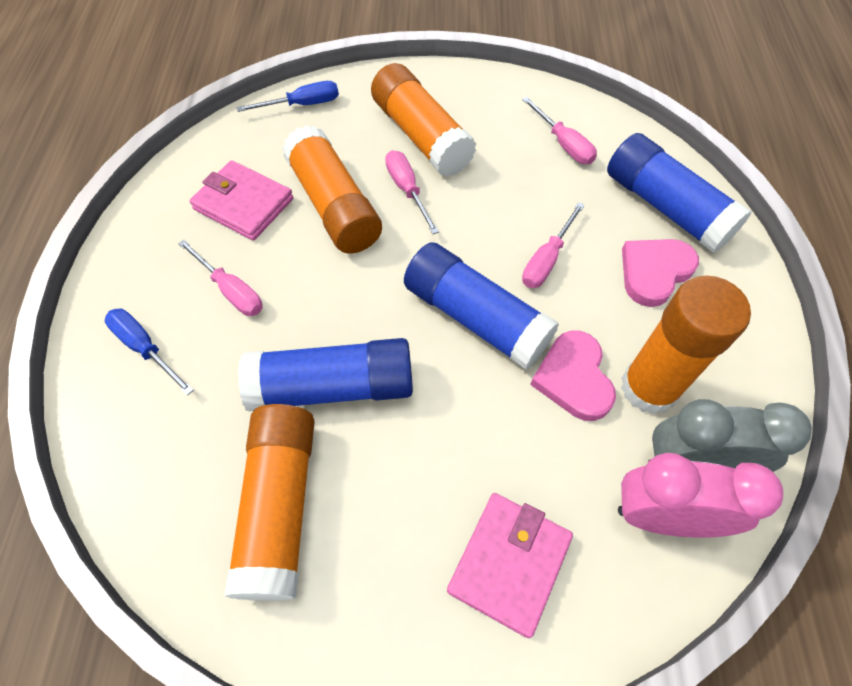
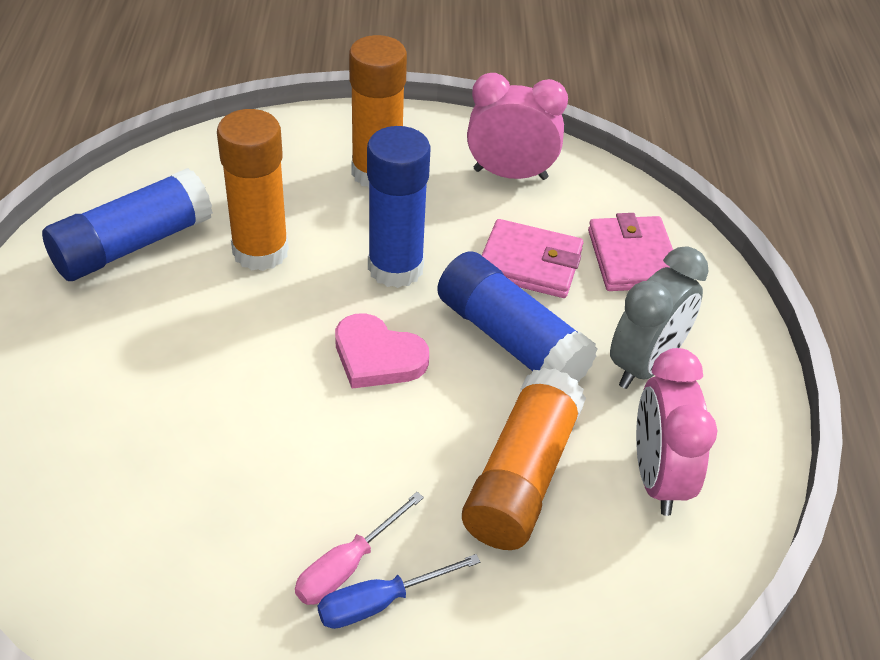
blue screwdriver: [105,308,194,395] [237,81,339,112] = 2 -> [318,554,481,629] = 1
orange glue stick: [224,404,315,601] [282,125,382,254] [371,63,476,177] [621,276,751,414] = 4 -> [217,109,289,271] [349,35,407,187] [462,367,586,550] = 3
pink clock: [618,453,783,538] = 1 -> [467,73,568,180] [636,348,717,516] = 2
pink heart: [530,330,616,421] [622,239,699,307] = 2 -> [335,313,429,389] = 1
pink screwdriver: [178,240,263,316] [385,150,439,234] [522,97,597,164] [522,202,585,288] = 4 -> [295,492,424,605] = 1

